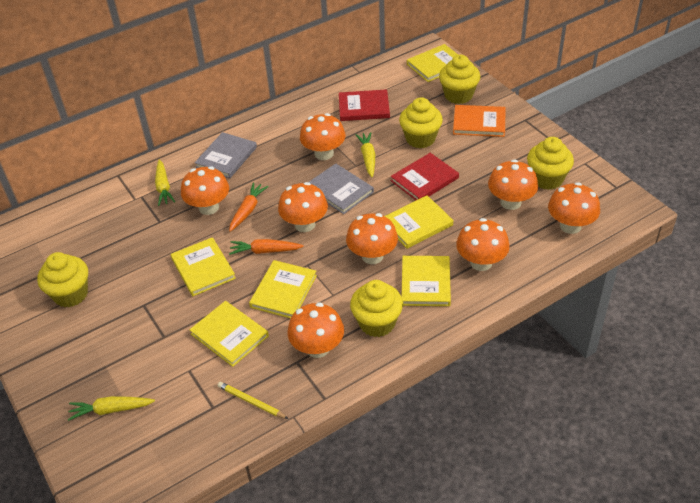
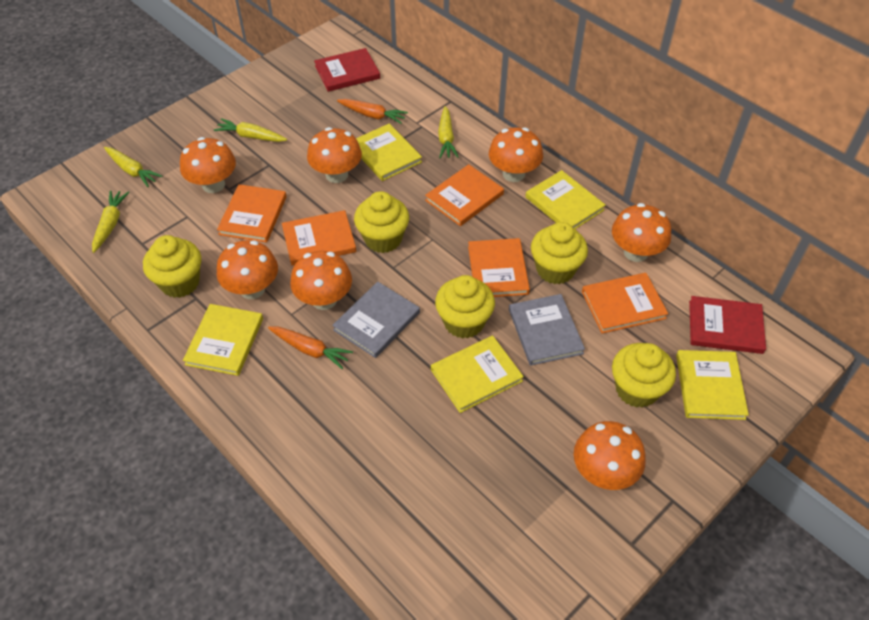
orange book: [453,105,506,137] = 1 -> [217,184,287,243] [282,210,356,265] [425,164,504,226] [468,238,530,297] [582,273,668,334] = 5
orange mushroom: [181,166,229,215] [278,182,328,232] [288,302,344,358] [300,113,346,160] [346,213,398,264] [456,218,510,271] [488,159,538,210] [548,182,600,234] = 8 -> [180,137,236,193] [217,240,278,299] [290,251,352,310] [307,127,362,183] [489,127,543,182] [574,421,646,490] [612,203,671,262] = 7
yellow book: [171,237,236,296] [189,301,269,367] [249,260,317,318] [385,195,453,249] [402,256,451,306] [407,44,458,82] = 6 -> [183,304,263,376] [356,123,422,181] [431,335,524,413] [525,170,606,229] [676,350,749,420] = 5
yellow carrot: [68,396,155,421] [155,159,175,206] [355,132,375,177] = 3 -> [92,190,129,253] [104,147,163,187] [214,118,287,142] [438,106,458,158] = 4
yellow pencil: [218,382,288,419] = 1 -> none = 0

